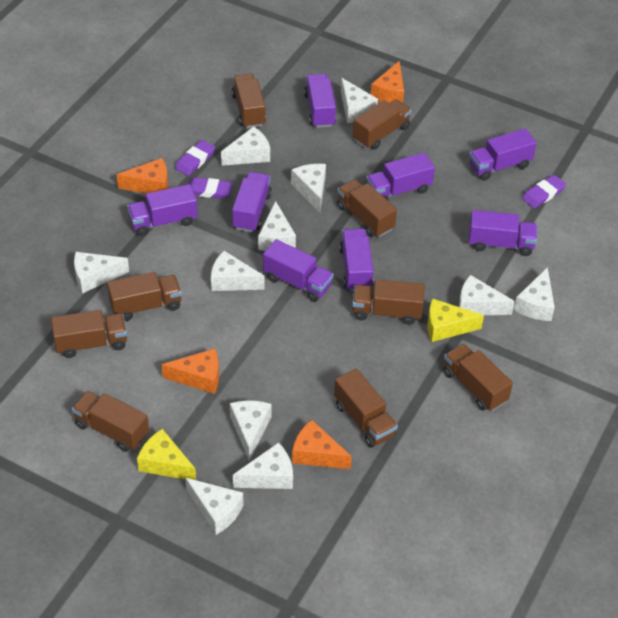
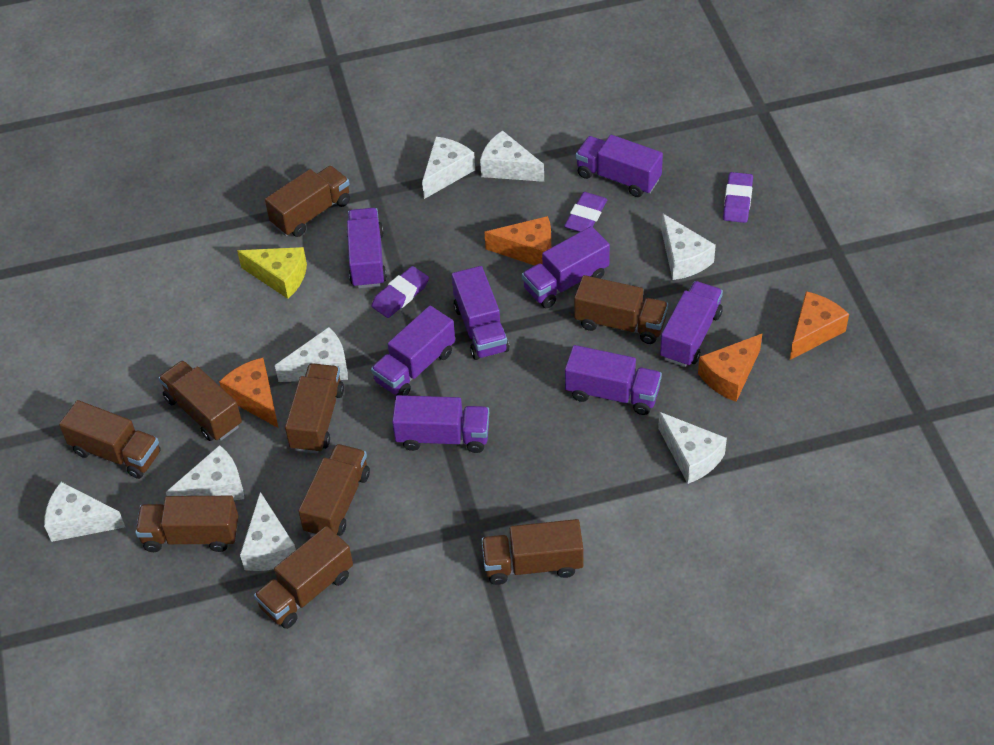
white cheese: [74,252,129,294] [185,478,243,535] [211,251,265,291] [221,126,270,166] [230,400,272,461] [233,442,293,489] [258,201,296,251] [291,164,326,212] [341,78,378,123] [459,275,515,315] [514,267,555,321] = 11 -> [44,482,125,542] [166,445,244,500] [240,492,296,571] [275,327,348,382] [422,137,475,199] [480,130,544,182] [658,412,727,484] [661,213,716,280] = 8
yellow cheese: [137,429,196,480] [427,298,484,342] = 2 -> [237,247,307,299] = 1

